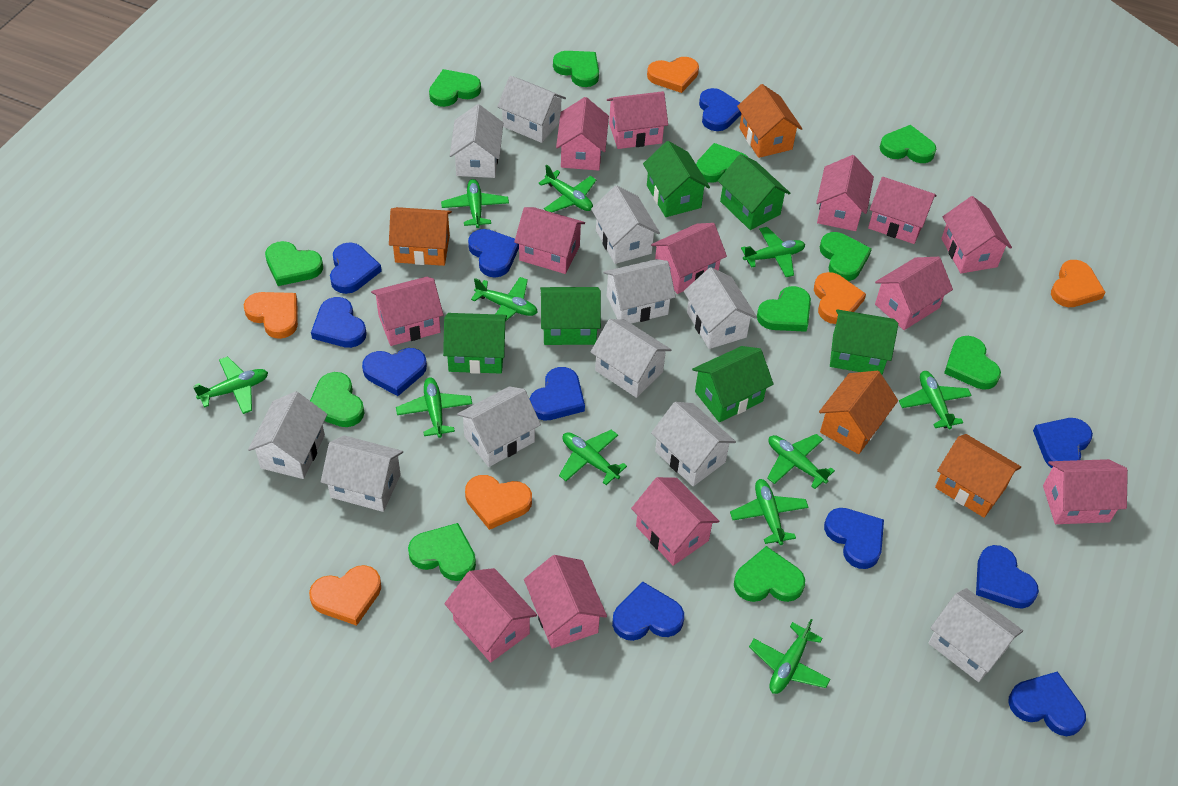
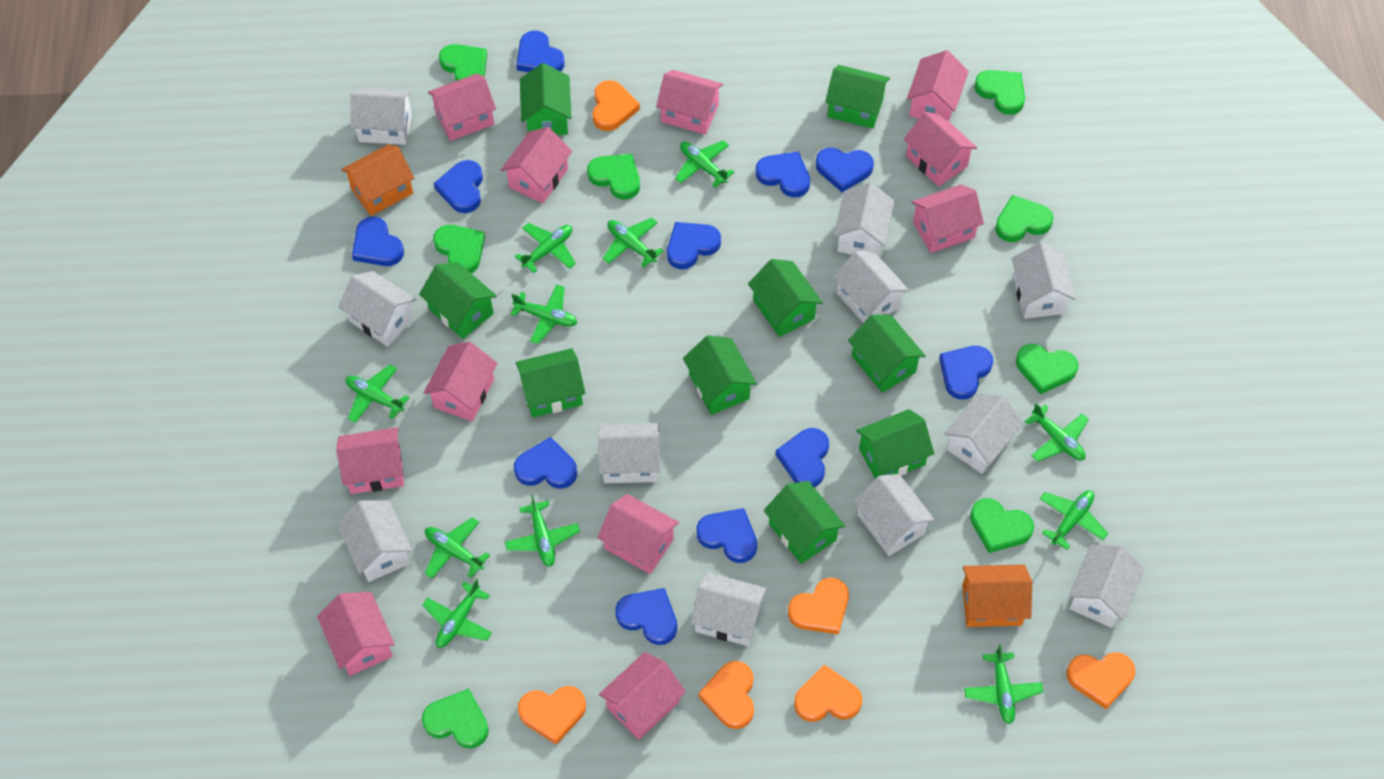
green heart: [265,241,323,286] [310,372,364,427] [408,523,476,581] [429,69,481,107] [553,51,599,87] [696,143,749,183] [734,546,805,602] [757,286,811,332] [820,232,872,281] [880,125,936,163] [944,336,1001,390] = 11 -> [422,689,489,749] [433,225,485,273] [439,44,487,81] [587,154,640,200] [970,498,1034,553] [974,70,1025,115] [995,195,1054,242] [1016,344,1078,394] = 8
green house: [443,313,507,374] [540,287,601,345] [643,141,710,217] [692,346,774,422] [718,154,790,230] [830,309,898,375] = 6 -> [419,262,497,339] [516,348,585,417] [520,63,571,135] [683,335,757,415] [748,259,823,337] [764,481,845,564] [825,65,890,129] [848,314,926,393] [856,409,934,479] = 9
orange house: [389,207,452,266] [737,84,802,158] [819,371,898,454] [935,434,1021,518] = 4 -> [341,144,414,216] [962,565,1032,627] = 2
pink house: [371,277,444,346] [444,568,537,663] [514,207,585,274] [524,555,607,649] [556,97,609,171] [607,91,668,149] [631,477,719,566] [651,223,727,294] [816,155,874,231] [868,177,937,244] [875,257,953,330] [941,196,1012,273] [1043,459,1128,524] = 13 -> [317,592,395,676] [336,427,404,494] [424,342,498,421] [428,74,496,141] [501,127,572,203] [597,494,679,574] [599,652,686,740] [656,70,723,135] [903,112,977,187] [907,50,969,121] [911,185,984,253] = 11

